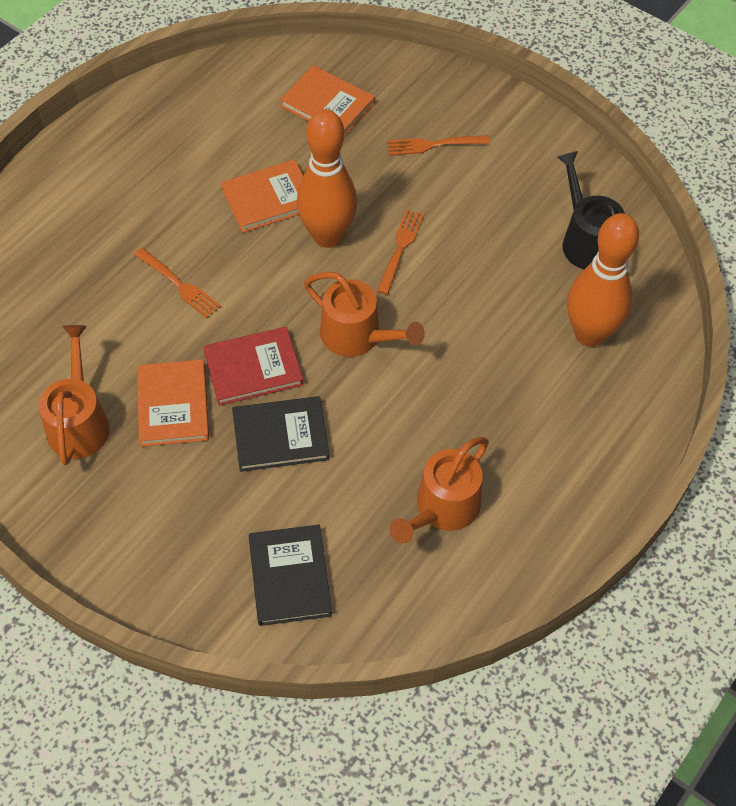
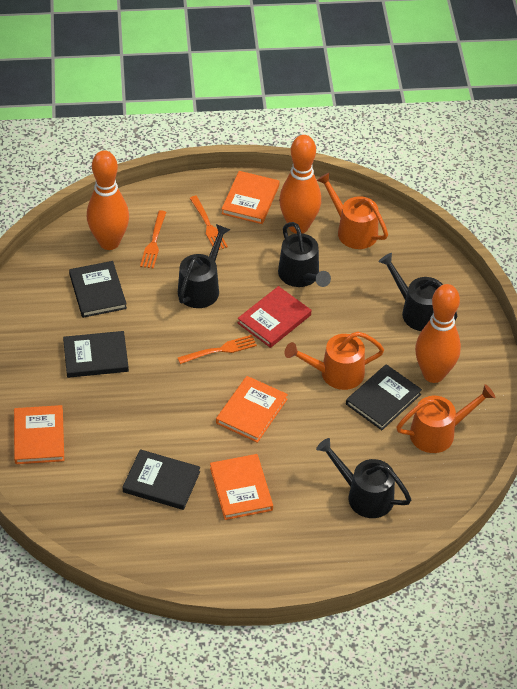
black book: [232,396,329,472] [249,525,332,626] = 2 -> [63,331,129,378] [69,261,127,318] [123,449,200,510] [346,364,422,430] = 4
black watering can: [557,151,625,269] = 1 -> [178,224,230,308] [278,222,331,287] [316,438,411,518] [378,253,458,331] = 4
orange book: [137,359,209,447] [221,159,303,233] [280,65,375,137] = 3 -> [14,405,64,464] [210,454,273,520] [216,376,288,443] [221,171,280,224] = 4
orange bowling pin: [297,109,357,248] [567,213,639,347] = 2 -> [87,150,129,250] [279,135,321,234] [415,284,461,383] = 3

